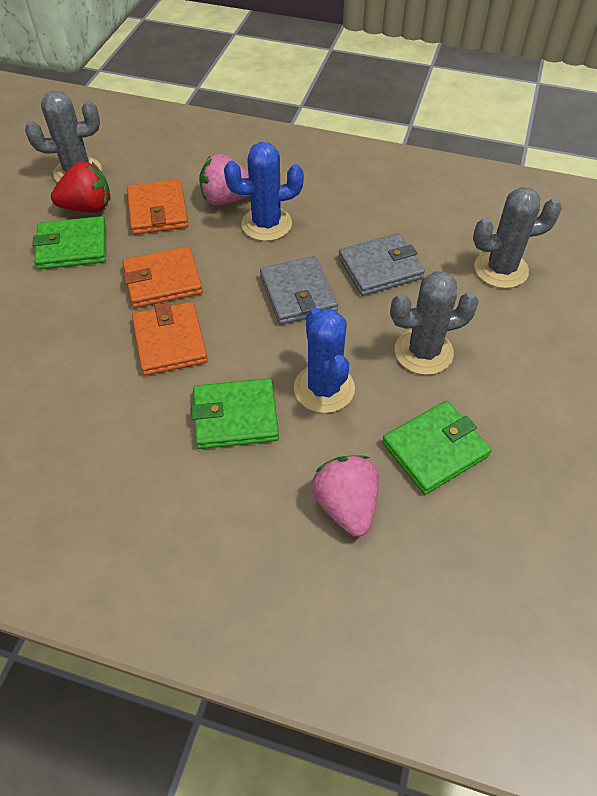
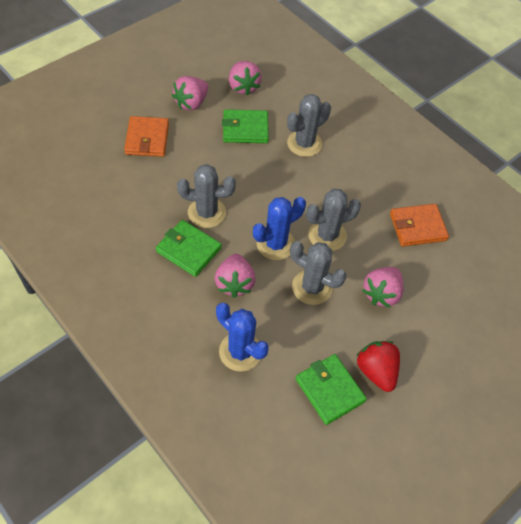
grey cactus: [25,90,102,182] [390,271,479,375] [473,187,562,288] = 3 -> [177,164,236,228] [287,94,331,157] [290,241,347,305] [306,189,361,251] = 4
grey wallet: [260,256,338,325] [338,233,425,296] = 2 -> none = 0
orange wallet: [123,246,203,308] [127,179,188,235] [132,302,208,376] = 3 -> [124,116,169,157] [390,204,449,247] = 2
pink strawberry: [199,154,250,205] [311,455,379,537] = 2 -> [172,76,208,111] [215,254,256,298] [229,61,262,96] [362,267,403,308] = 4

